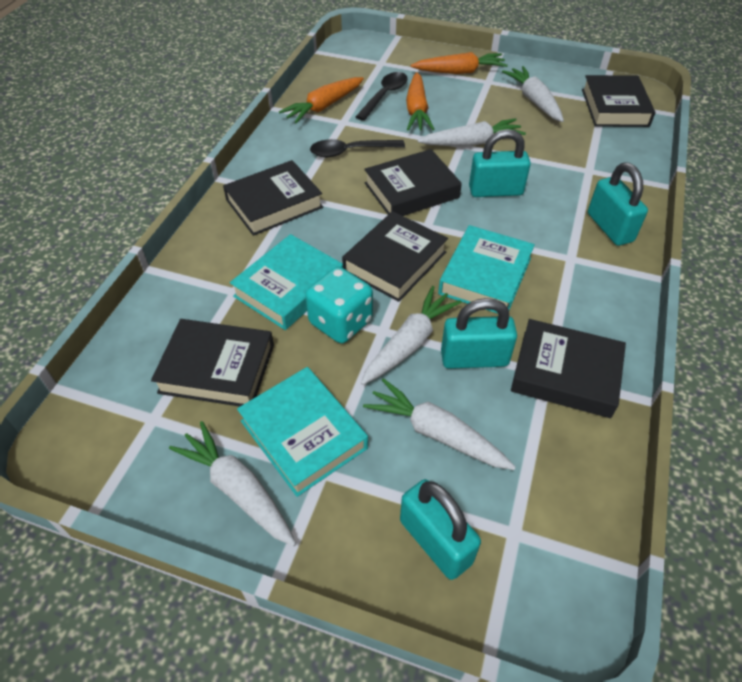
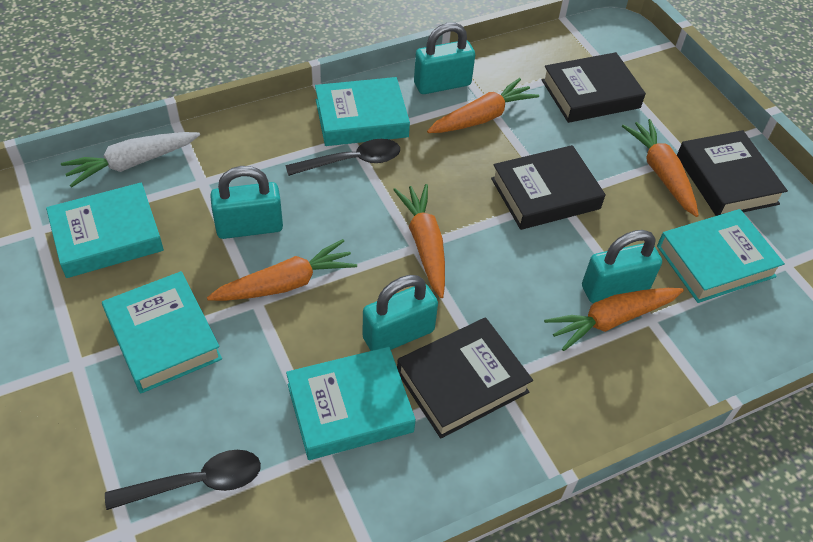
black book: [151,319,274,407] [223,160,323,236] [342,211,448,302] [364,149,462,216] [511,319,626,418] [582,75,656,127] = 6 -> [397,317,533,439] [491,145,606,230] [542,52,646,123] [677,130,788,216] = 4
orange carrot: [279,77,364,123] [406,72,434,130] [411,52,508,74] = 3 -> [207,239,357,301] [393,184,445,298] [427,78,539,133] [544,288,684,351] [622,119,699,217] = 5
turquoise book: [230,234,343,330] [237,367,368,497] [438,225,535,314] = 3 -> [46,183,164,278] [102,271,222,393] [286,347,416,460] [315,77,410,146] [657,209,785,303] = 5
turquoise dice: [305,267,373,343] = 1 -> none = 0
white carrot: [169,421,296,547] [361,286,462,385] [363,378,516,470] [418,118,526,146] [502,66,564,122] = 5 -> [61,132,200,187] = 1

